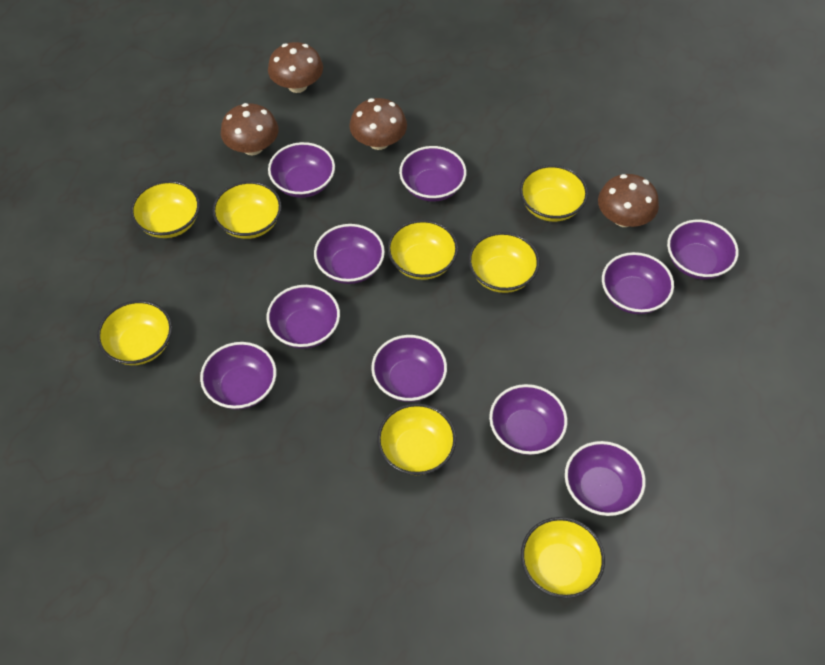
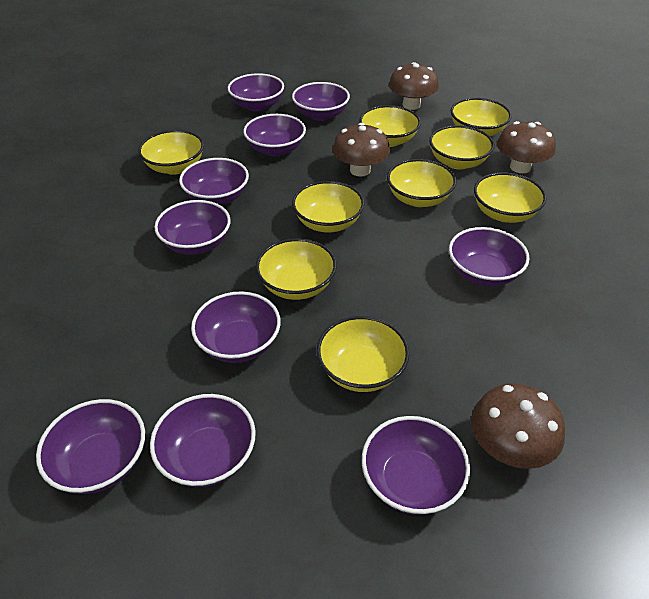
yellow bowl: [97,300,172,365] [131,181,200,238] [212,181,282,239] [377,403,456,475] [387,220,458,280] [468,232,539,293] [520,165,588,222] [521,517,605,598] = 8 -> [138,130,204,175] [256,238,337,300] [292,181,364,232] [317,316,409,392] [360,105,421,147] [387,159,456,207] [429,125,494,170] [450,98,512,136] [474,172,547,223] = 9

